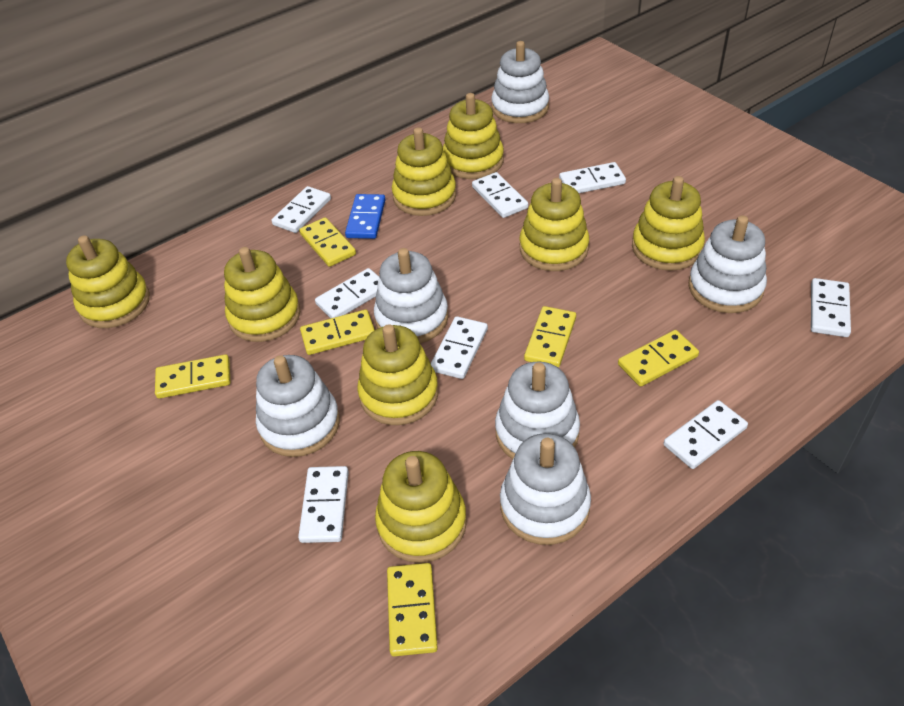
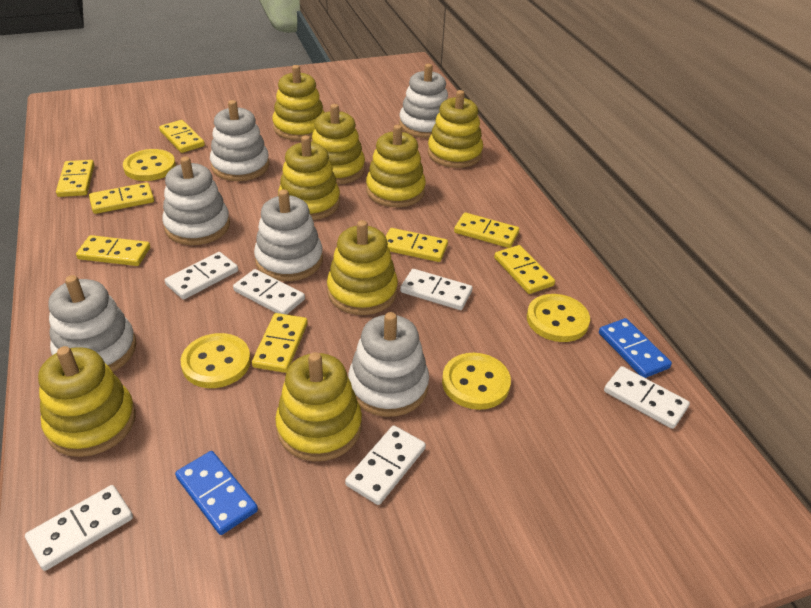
blue domino: [345,194,386,239] = 1 -> [175,451,258,535] [599,318,672,378] = 2
white domino: [272,186,331,233] [298,466,349,543] [315,268,379,318] [431,316,488,379] [472,172,528,218] [559,162,626,193] [663,400,748,469] [811,278,851,337] = 8 -> [25,485,133,571] [164,252,238,300] [233,269,305,315] [345,425,426,505] [400,269,473,310] [604,366,690,429] = 6
yellow button: none = 0 -> [123,149,176,181] [181,333,251,388] [442,353,511,410] [527,294,590,342] = 4
yellow domino: [155,354,230,399] [299,217,356,267] [300,310,375,355] [387,563,438,656] [524,306,576,368] [618,330,699,387] = 6 -> [56,160,94,197] [76,235,150,266] [89,182,154,214] [159,120,205,153] [252,313,308,373] [386,228,448,262] [454,213,519,248] [494,245,555,294] = 8

